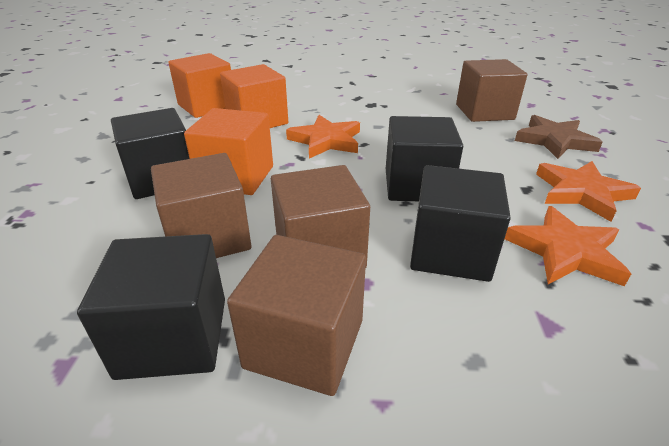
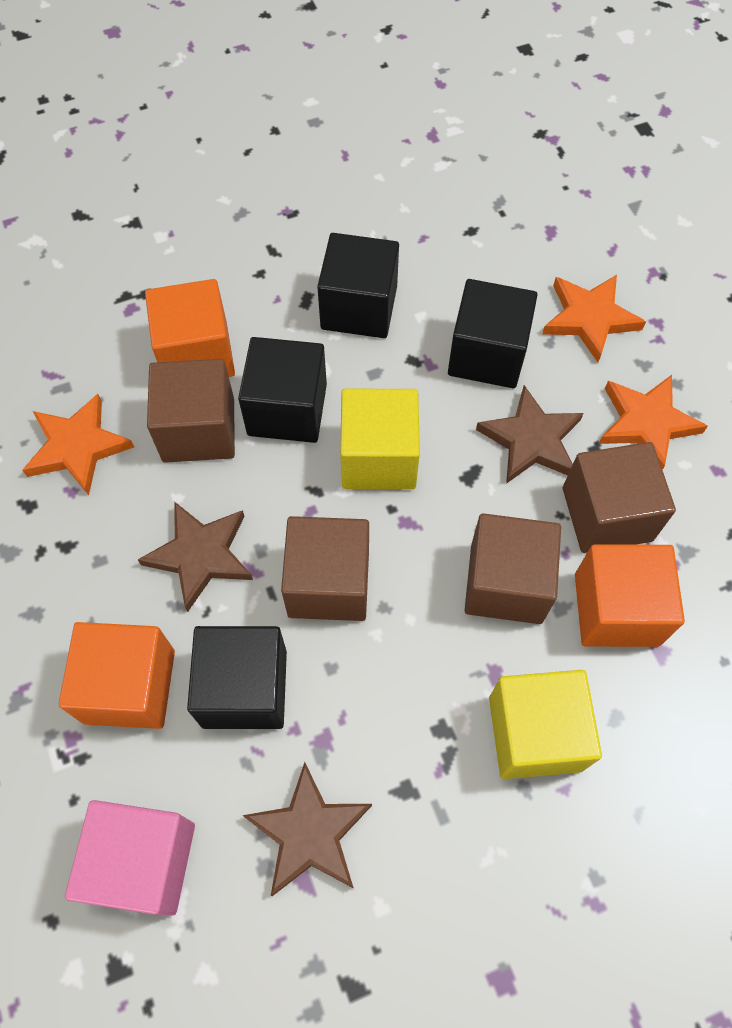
brown star: [515,115,603,159] = 1 -> [138,501,253,611] [243,762,372,896] [476,385,584,484] = 3
pink cube: none = 0 -> [65,800,195,916] = 1
yellow cube: none = 0 -> [340,389,420,489] [489,670,602,779] = 2

